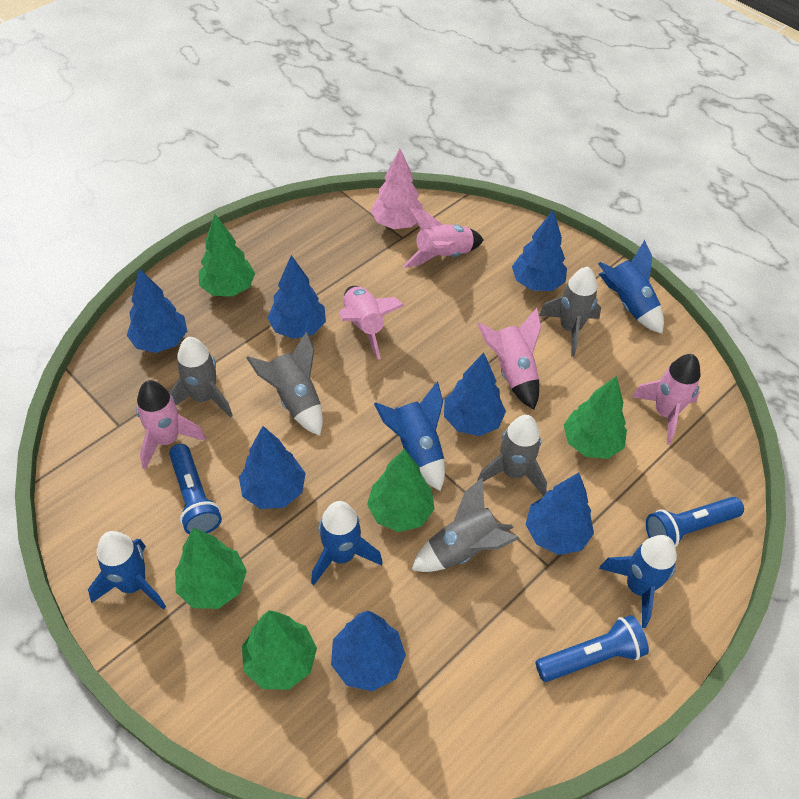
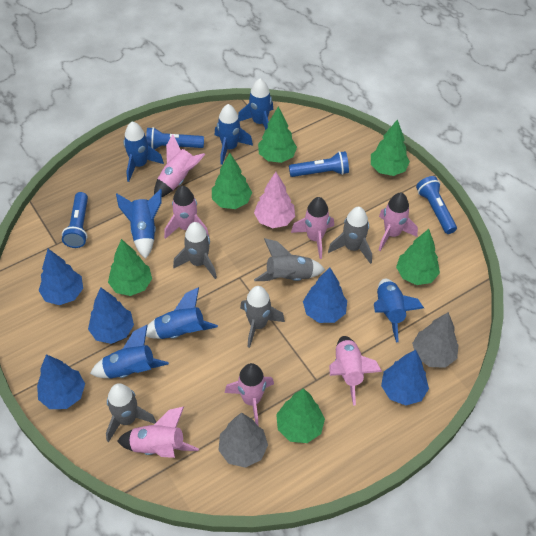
blue flashlight: [169,444,222,535] [536,615,649,682] [646,497,744,547] = 3 -> [62,192,88,248] [146,127,204,150] [289,151,349,177] [416,176,457,234] = 4
blue rocket: [88,531,166,610] [311,501,383,585] [374,382,445,491] [598,240,664,334] [599,535,677,628] = 5 -> [90,324,169,379] [116,189,162,259] [123,121,164,182] [146,287,218,339] [215,104,253,165] [238,79,273,130] [374,279,424,342] = 7
blue tree: [127,268,187,353] [239,426,306,509] [268,255,326,339] [331,611,406,691] [444,352,506,436] [512,209,567,291] [525,472,594,555] = 7 -> [37,354,85,409] [39,249,83,305] [88,287,134,344] [303,267,347,323] [381,350,429,406] = 5
green tree: [175,527,247,609] [199,214,255,297] [242,610,317,690] [367,448,435,532] [564,376,627,459] = 5 -> [108,239,152,296] [212,153,252,209] [258,106,297,163] [276,388,325,443] [371,119,410,176] [396,229,440,285] = 6
grey tree: none = 0 -> [219,413,268,468] [412,312,458,368] = 2
pink rocket: [136,380,206,469] [339,286,405,360] [403,208,484,268] [477,308,541,409] [632,354,701,445] = 5 -> [117,407,199,458] [154,134,205,197] [164,186,209,239] [225,363,274,425] [291,197,334,259] [329,336,382,406] [379,193,418,251] = 7

